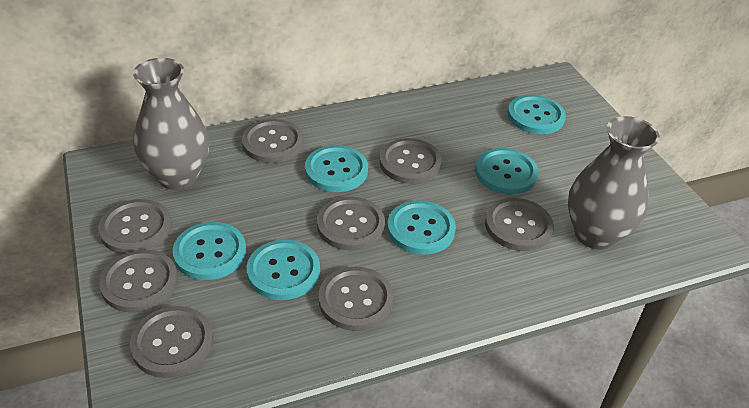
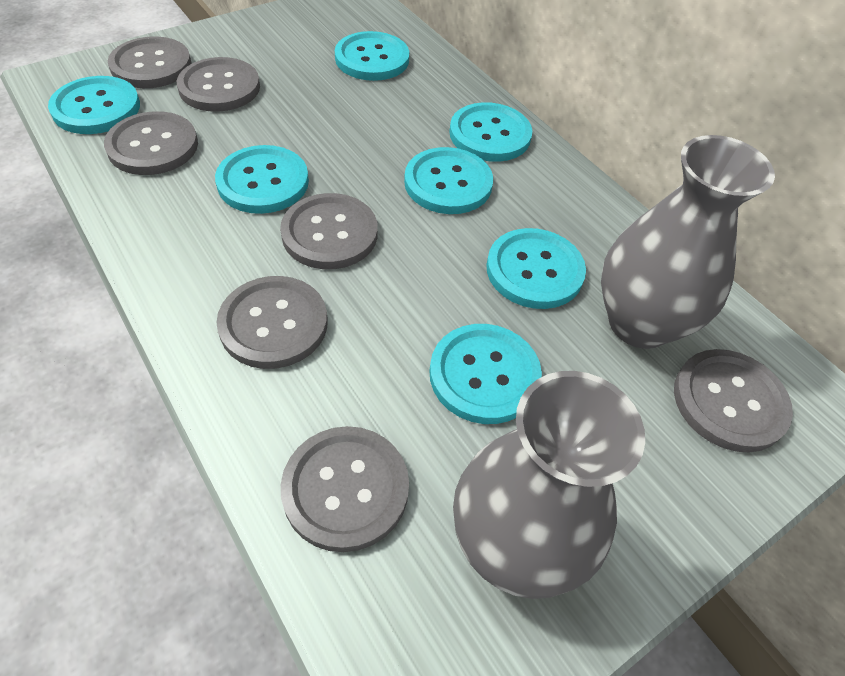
grey button: [98,199,172,254] [99,250,178,313] [130,306,213,378] [242,119,304,163] [317,197,385,251] [319,267,394,331] [380,138,442,184] [485,198,554,251] = 8 -> [104,111,198,175] [108,36,192,88] [177,57,260,112] [216,276,328,369] [280,193,378,269] [281,426,409,552] [674,349,793,453] = 7
turquoise button: [173,222,246,280] [247,240,320,300] [305,145,368,192] [387,200,456,255] [475,148,539,194] [508,95,566,134] = 6 -> [48,76,140,134] [215,145,309,214] [335,31,409,81] [404,147,493,214] [429,324,542,424] [449,102,532,162] [486,228,586,309] = 7

